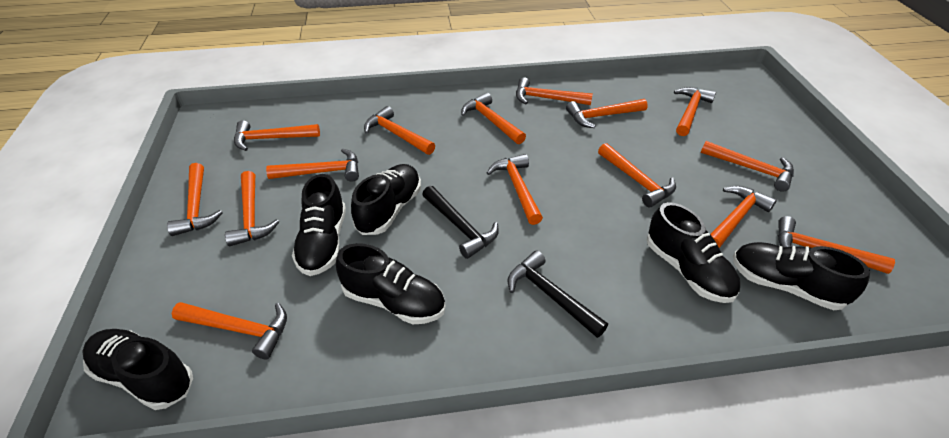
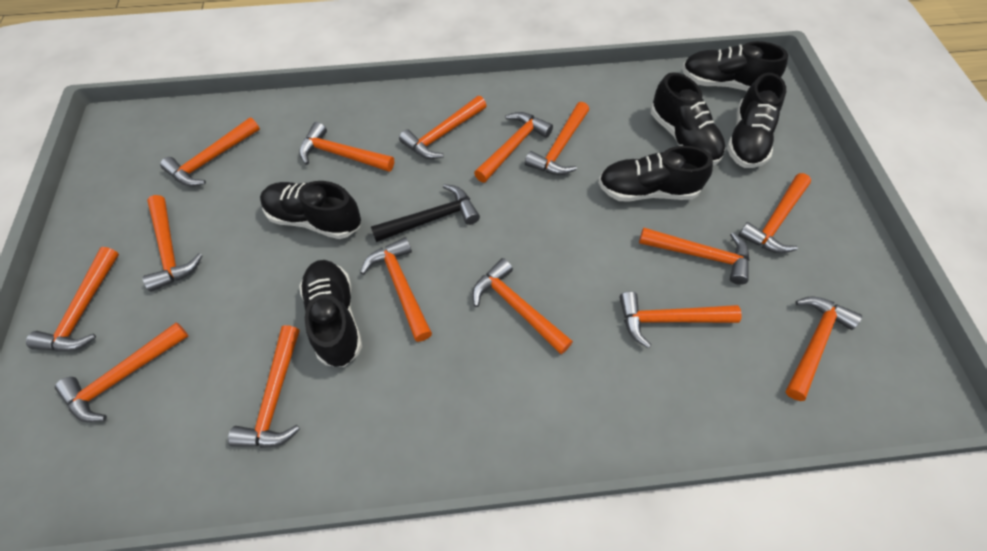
black hammer: [422,186,499,259] [508,251,608,338] = 2 -> [371,184,480,242] = 1

